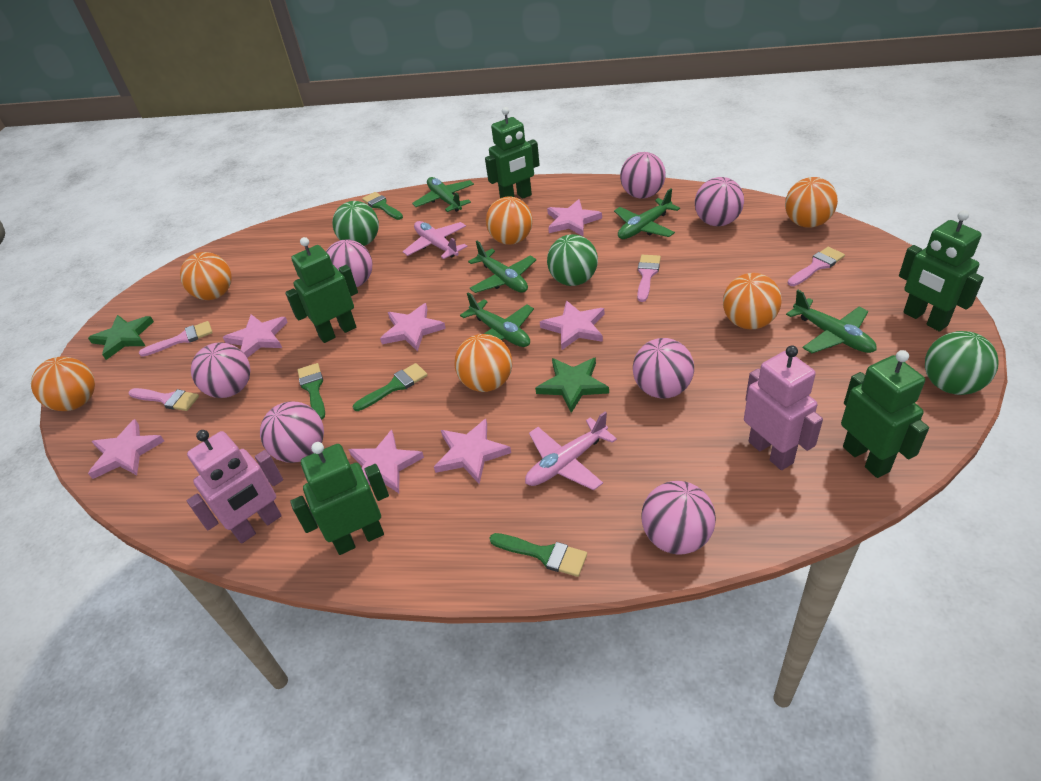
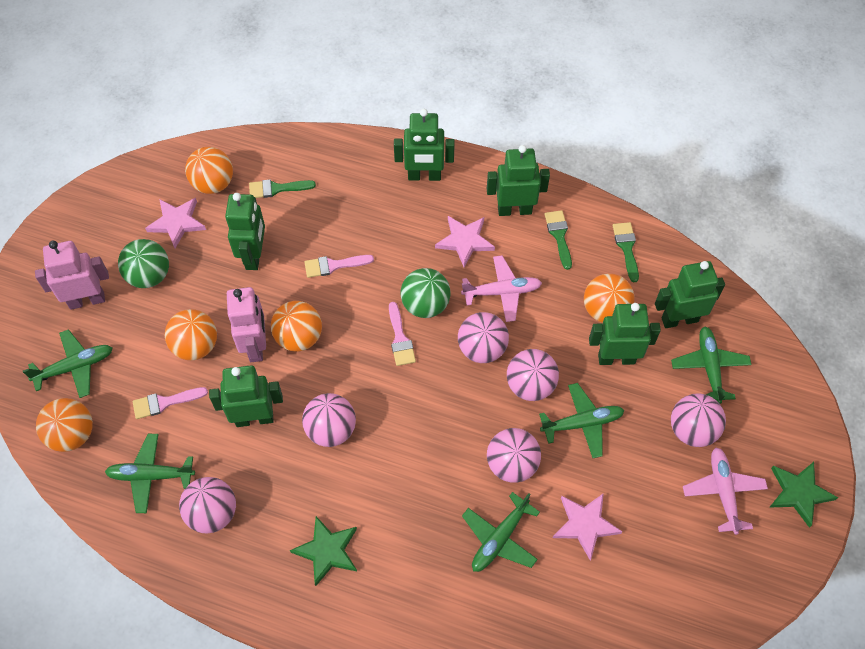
green ball: [332,201,379,246] [547,234,598,286] [925,331,999,395] = 3 -> [118,239,169,288] [401,268,450,318] = 2
green brush: [297,363,325,420] [353,363,427,411] [362,192,403,220] [489,533,587,577] = 4 -> [249,179,316,198] [545,210,572,270] [612,222,639,282] = 3
green robot: [285,237,358,343] [290,442,389,555] [485,107,540,199] [841,350,929,478] [899,210,984,332] = 5 -> [209,365,283,427] [225,193,265,270] [394,109,454,181] [487,145,550,216] [589,303,661,365] [655,261,725,328] = 6
orange ball: [31,356,95,411] [180,252,232,300] [454,334,513,392] [486,196,533,245] [723,273,782,329] [785,177,838,228] = 6 -> [36,398,93,452] [165,309,217,360] [185,147,233,194] [271,301,322,352] [584,274,635,323] = 5
pink ball: [191,343,251,398] [260,402,324,463] [326,240,373,287] [620,152,666,199] [633,338,694,399] [641,481,716,555] [695,177,744,226] = 7 -> [179,477,236,533] [302,393,356,447] [458,312,509,363] [487,428,541,483] [507,349,559,401] [671,393,726,447] = 6
pink brush: [129,388,199,411] [139,321,213,357] [637,255,661,302] [788,247,845,286] = 4 -> [133,387,208,419] [305,255,374,278] [389,302,416,366] = 3
pink star: [88,419,164,479] [223,314,288,358] [348,430,424,493] [380,303,446,352] [434,419,511,484] [540,300,604,350] [547,199,602,236] = 7 -> [145,198,206,248] [435,216,495,267] [553,493,623,560] = 3

